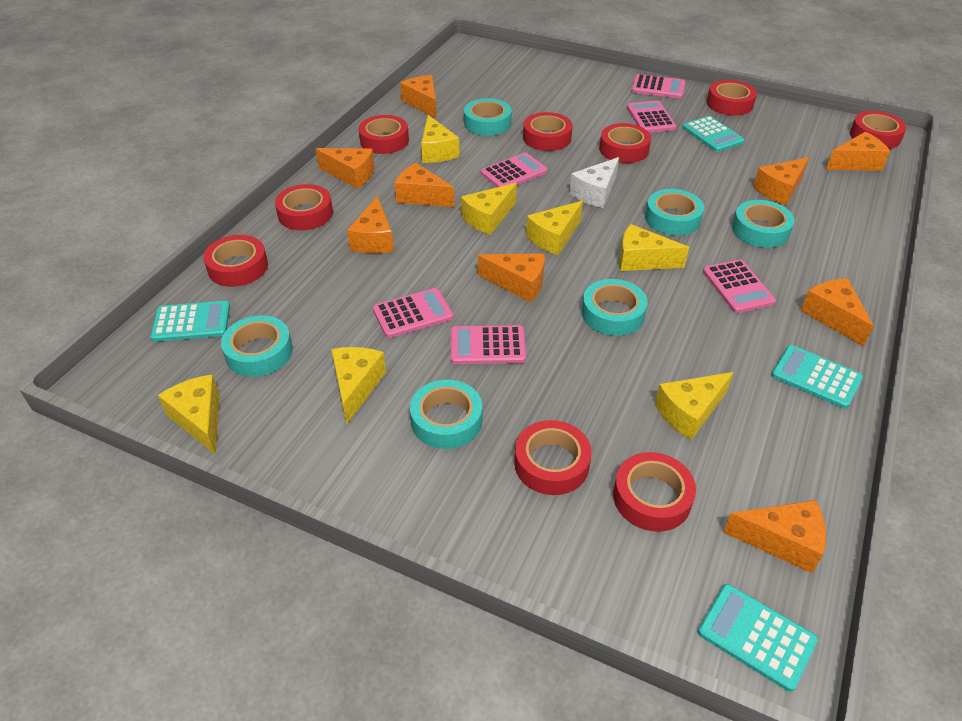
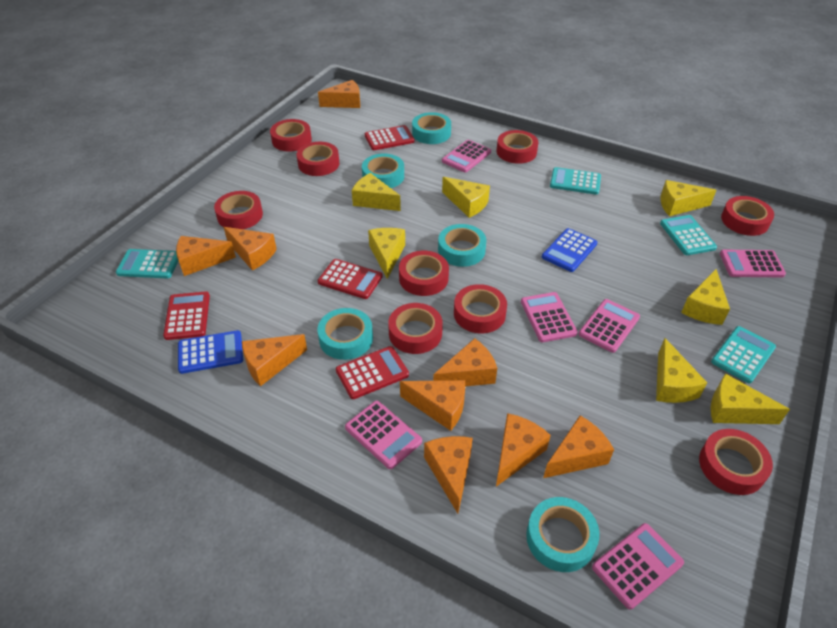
blue calculator: none = 0 -> [178,330,243,374] [542,228,598,272] = 2
red calculator: none = 0 -> [163,291,210,340] [318,259,383,299] [336,346,409,399] [365,125,415,150] = 4
turquoise tape: [221,315,293,377] [410,380,482,449] [464,98,512,136] [582,279,648,336] [645,189,704,236] [732,200,794,248] = 6 -> [317,308,373,360] [362,154,404,188] [412,112,451,144] [438,224,486,267] [526,497,599,572] = 5
white cheese: [570,157,619,208] = 1 -> none = 0

